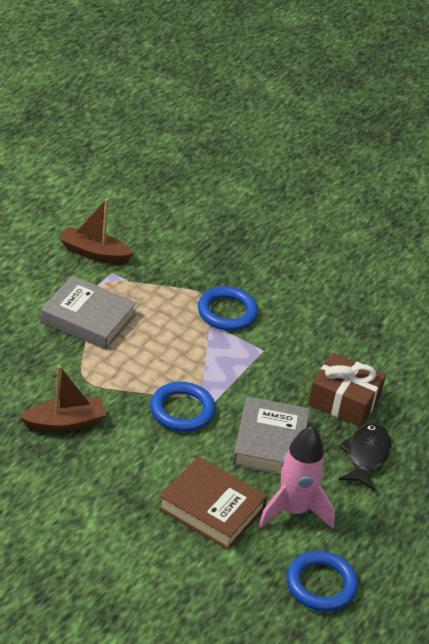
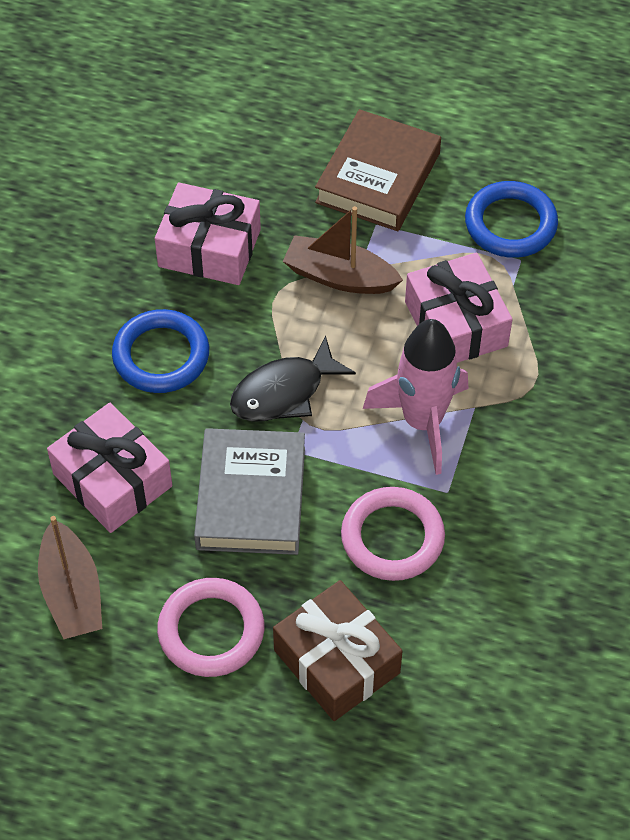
blue ring: [150,382,216,432] [198,286,258,331] [287,551,358,612] = 3 -> [112,309,209,393] [465,181,558,258] = 2
grey book: [40,275,137,350] [232,396,310,475] = 2 -> [194,428,305,555] = 1
pink gift: none = 0 -> [47,403,172,533] [155,182,261,285] [405,252,512,363] = 3
pink ring: none = 0 -> [157,578,264,677] [341,487,445,581] = 2

